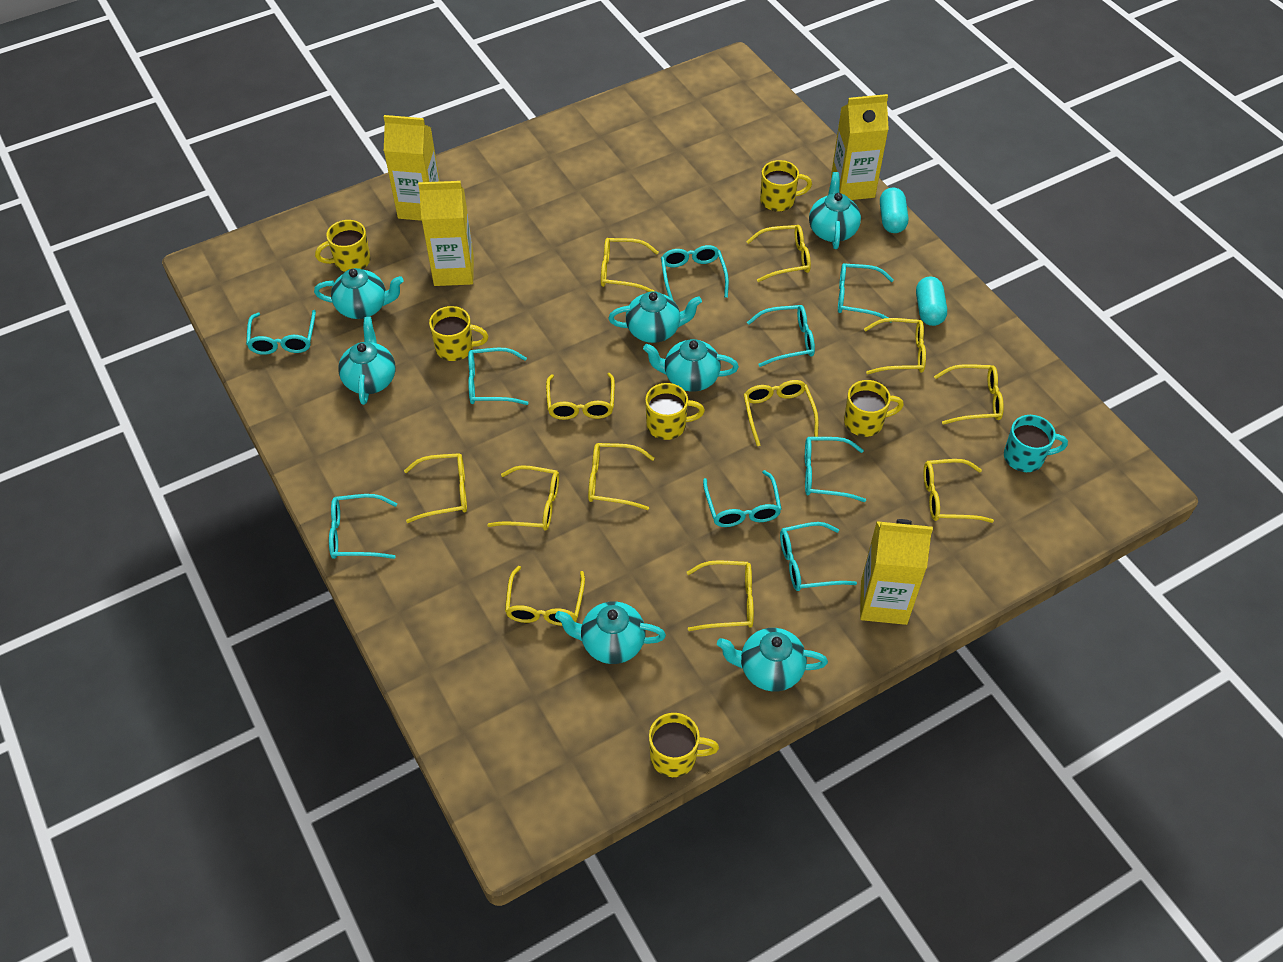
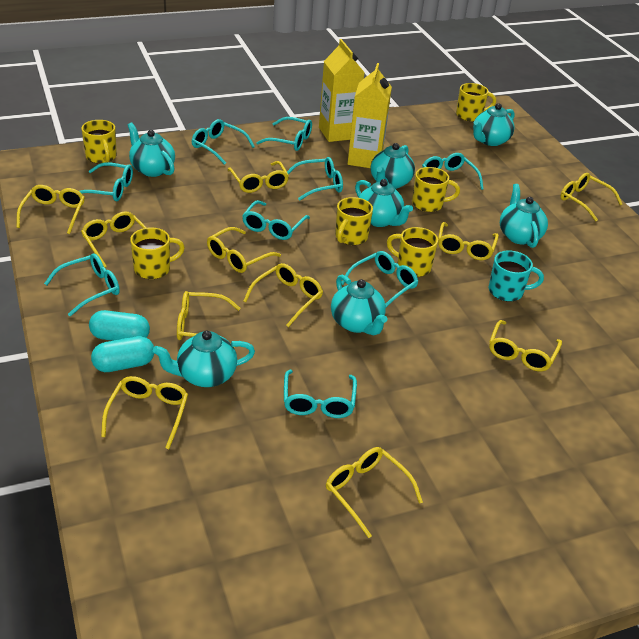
yellow carton: [384,115,440,221] [418,181,474,286] [831,94,889,200] [860,519,933,625] = 4 -> [319,39,365,142] [348,63,392,168] = 2
yellow glasses: [404,453,467,523] [487,465,559,531] [505,566,585,626] [546,373,615,420] [588,443,655,510] [601,238,659,292] [687,560,754,631] [743,380,819,446] [746,225,811,282] [864,318,926,374] [924,459,994,523] [934,364,1004,425] = 12 -> [16,185,85,234] [81,211,147,268] [101,376,188,449] [177,291,241,348] [207,227,281,273] [227,161,289,193] [243,263,323,327] [326,447,423,538] [438,222,499,260] [489,320,562,371] [560,173,622,222] = 11

